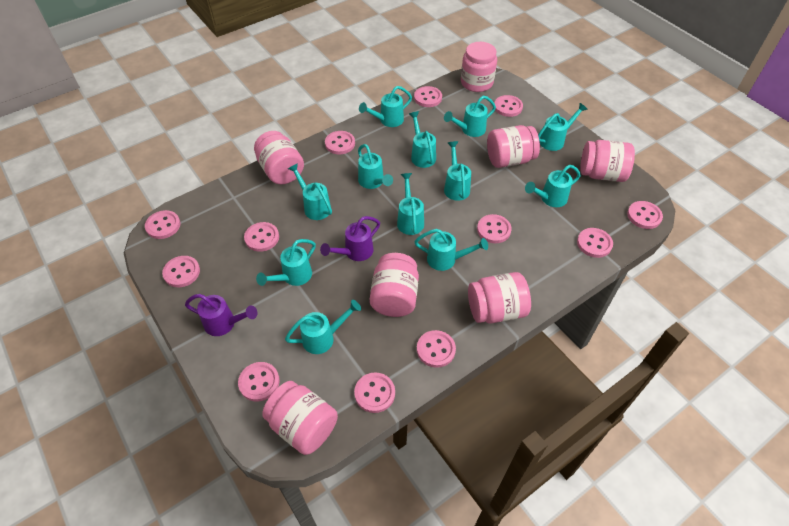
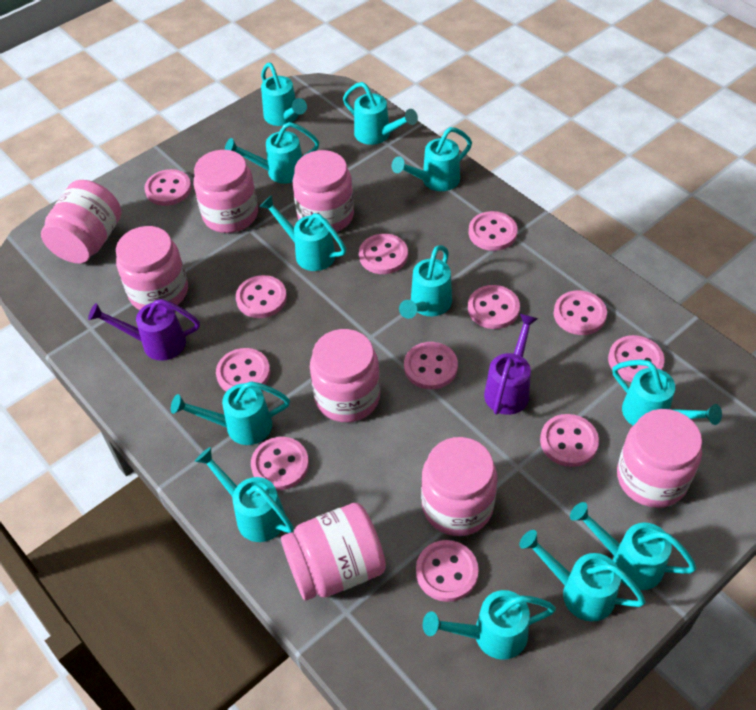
pink jar: [254,131,304,184] [262,381,338,455] [370,253,419,317] [461,42,497,92] [468,272,531,324] [487,125,540,168] [580,140,635,182] = 7 -> [41,180,121,264] [116,226,188,310] [193,150,258,233] [281,503,386,601] [293,150,354,232] [310,329,380,422] [421,437,497,536] [617,409,702,508] = 8

